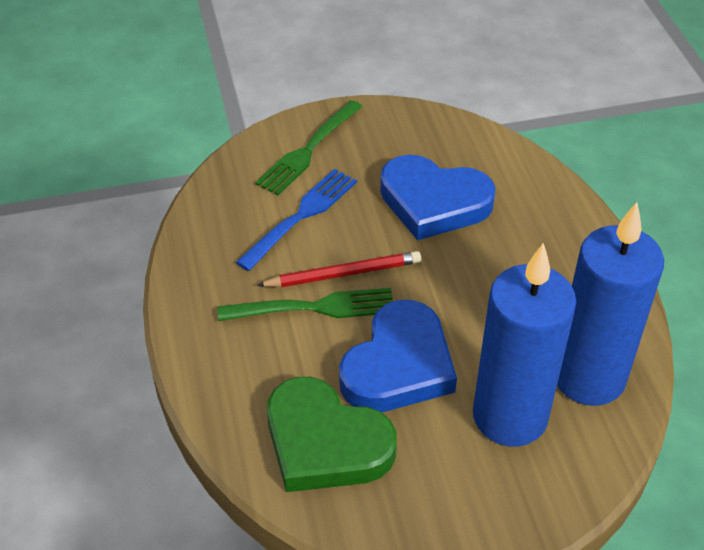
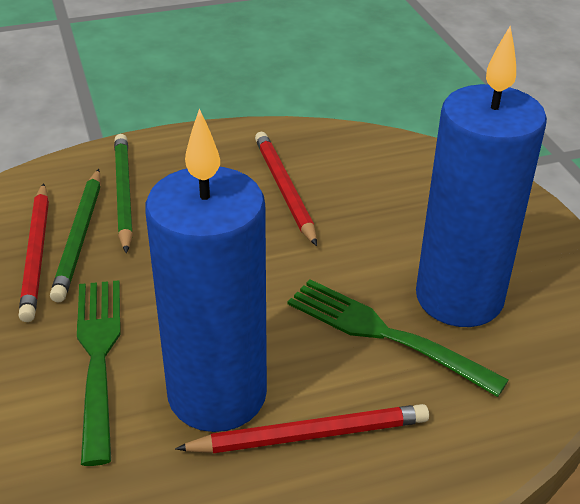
blue fork: [236,169,357,271] = 1 -> none = 0
blue heart: [339,300,457,412] [380,155,496,241] = 2 -> none = 0
green heart: [267,377,397,492] = 1 -> none = 0
green pencil: none = 0 -> [50,169,101,303] [114,134,133,254] = 2
red pencil: [257,251,421,287] = 1 -> [18,183,49,322] [175,404,429,453] [255,132,317,246] = 3

